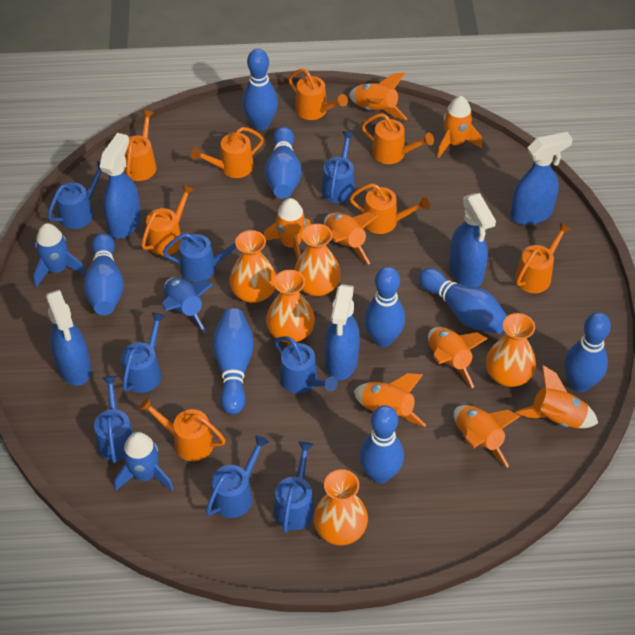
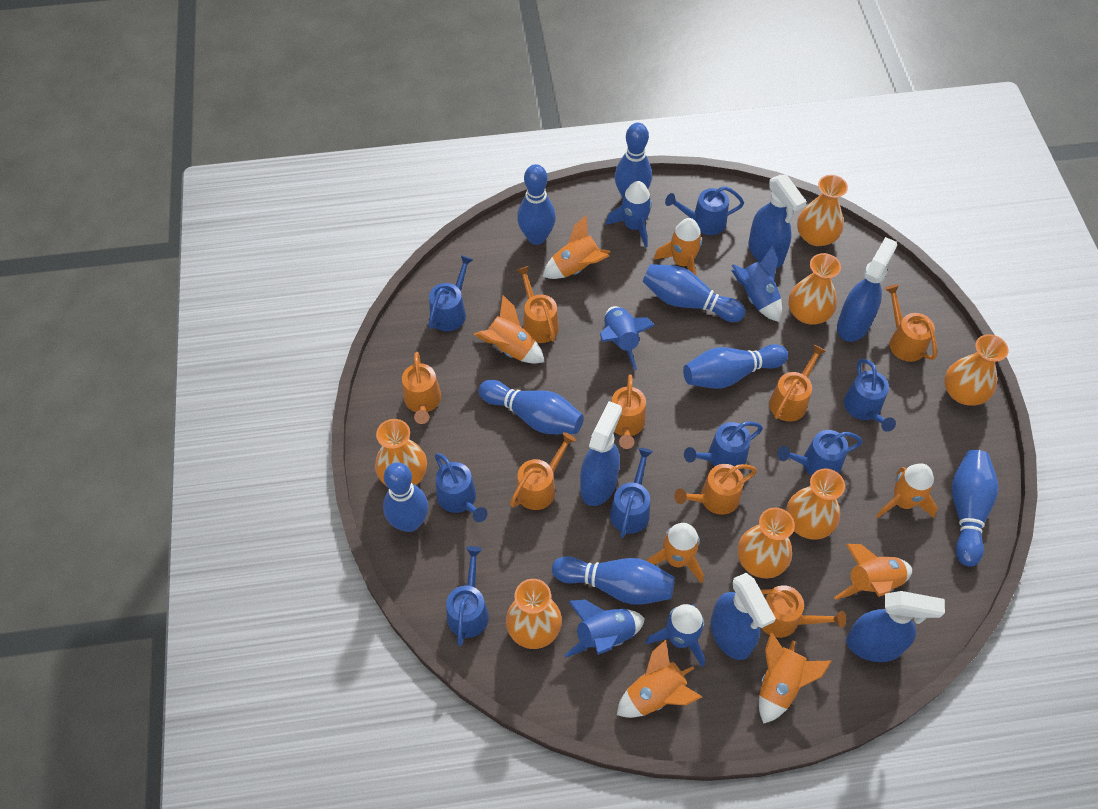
blue rocket: [33,223,86,287] [114,432,173,491] [162,277,214,334] = 3 -> [564,599,645,658] [600,306,655,370] [606,181,652,248] [646,604,705,667] [731,245,782,322] = 5
orange vase: [229,230,276,303] [266,270,315,343] [294,224,341,296] [313,469,368,545] [486,313,536,387] = 5 -> [375,419,427,485] [506,579,562,649] [738,508,795,578] [786,469,845,540] [788,253,841,325] [797,175,848,246] [944,334,1009,406] = 7

